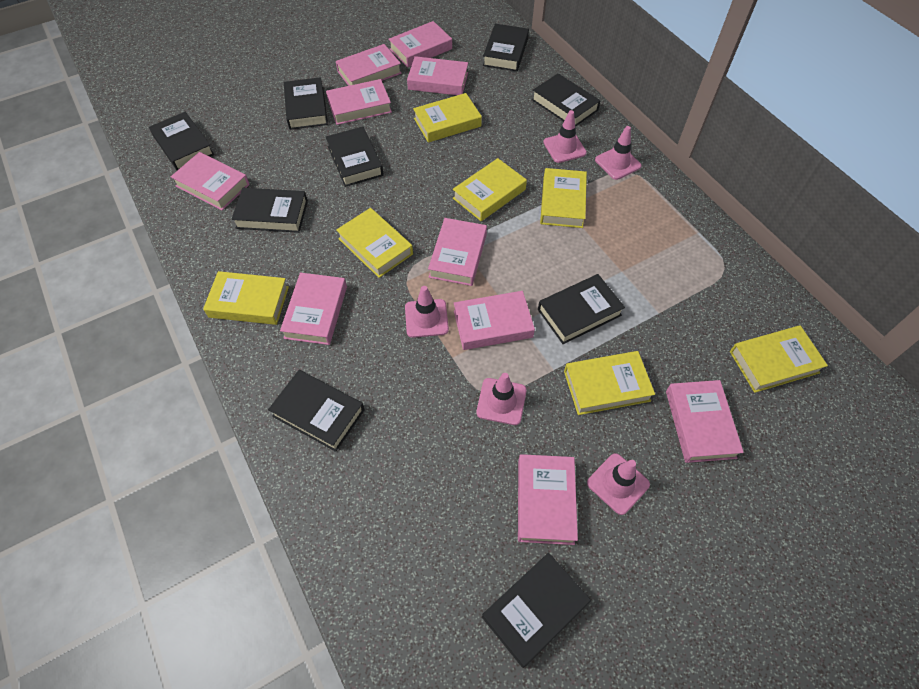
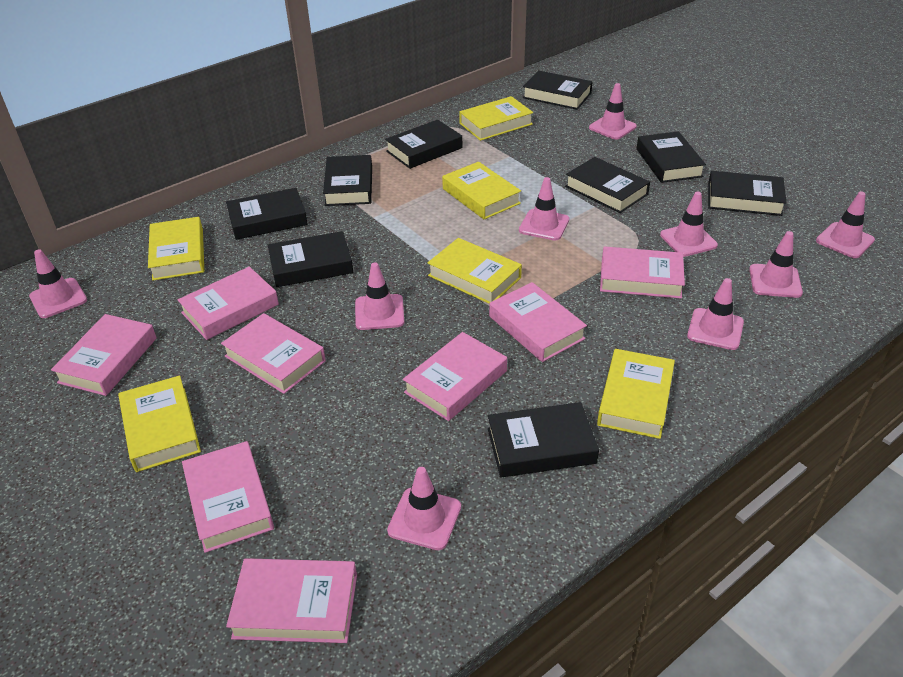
pink book: [171,152,250,210] [280,273,347,345] [326,79,392,125] [336,44,402,86] [389,21,452,68] [407,56,468,95] [428,218,487,286] [454,291,535,350] [518,454,578,545] [666,380,744,463] = 10 -> [51,314,157,396] [177,267,279,340] [182,441,274,553] [221,313,326,394] [226,558,357,643] [403,332,507,421] [489,282,587,362] [600,246,685,299] = 8
pink traffic cone: [405,286,449,338] [476,373,527,425] [543,110,587,163] [587,453,650,515] [595,126,642,180] = 5 -> [29,249,87,318] [355,262,404,330] [387,467,461,550] [519,177,569,241] [589,83,637,140] [660,192,718,257] [687,278,744,350] [749,231,803,298] [816,192,875,258] = 9
yellow book: [203,271,289,325] [336,208,413,278] [413,93,482,143] [453,158,527,221] [540,168,587,228] [564,351,655,415] [730,325,828,393] = 7 -> [118,375,201,472] [148,217,204,281] [428,238,522,304] [442,162,521,220] [459,96,533,141] [597,349,675,439] = 6

